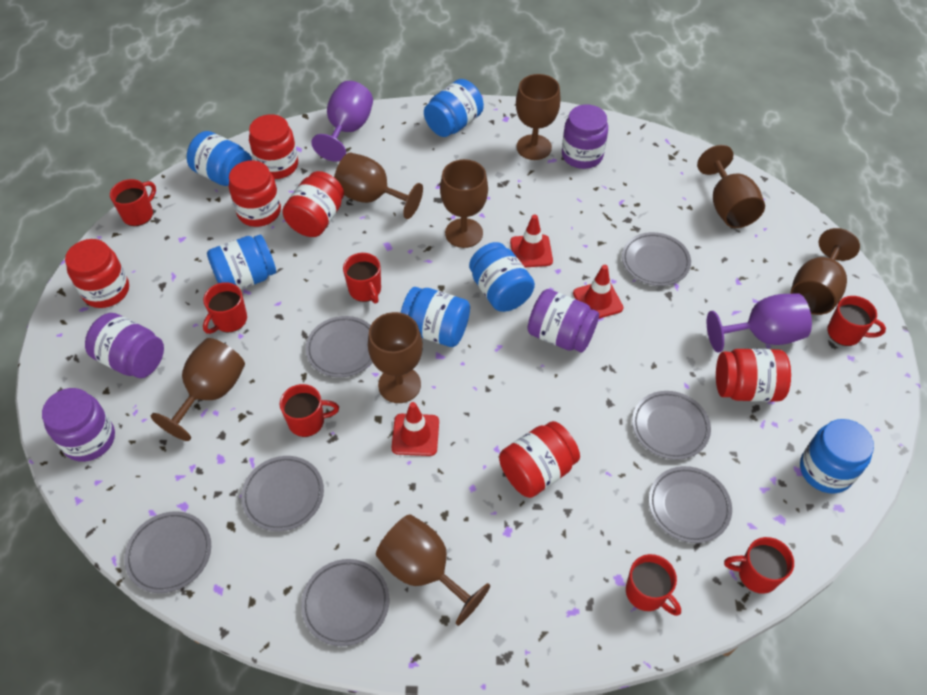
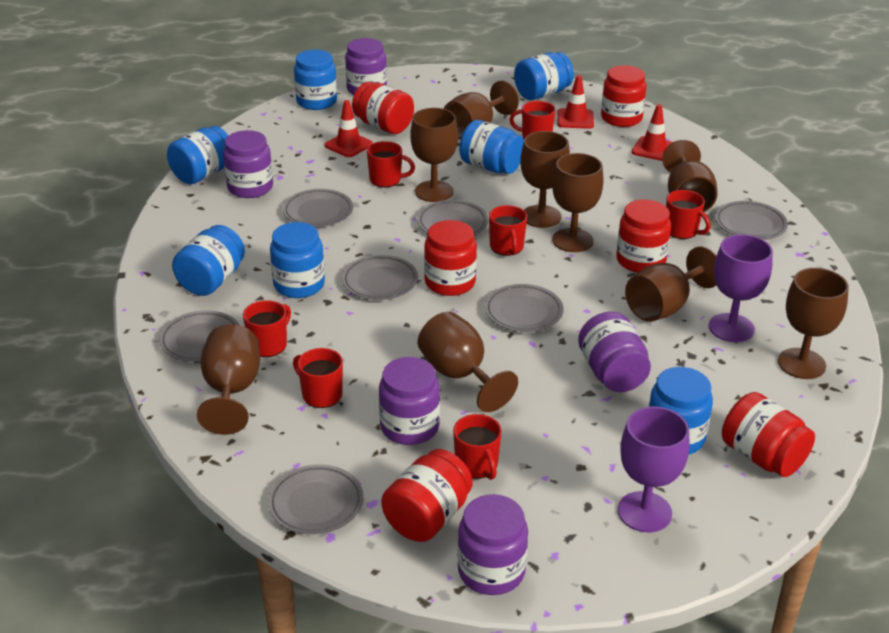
blue jar: [187,131,252,186] [207,235,276,290] [401,287,470,347] [424,79,484,137] [469,242,535,312] [800,419,874,494] = 6 -> [167,126,228,184] [172,225,245,296] [270,222,325,298] [294,50,337,110] [459,120,524,174] [514,52,574,100] [649,367,713,455] = 7
brown goblet: [151,338,245,441] [334,153,423,219] [368,312,423,403] [376,514,490,626] [440,159,488,248] [516,74,561,160] [697,145,765,228] [790,228,860,315] = 8 -> [197,324,260,435] [410,108,458,202] [418,312,518,412] [443,80,519,140] [520,131,570,228] [552,153,604,252] [625,247,716,322] [662,140,718,212] [778,268,849,379] = 9
purple jar: [42,388,115,462] [85,313,164,378] [528,289,599,353] [562,105,608,169] = 4 -> [223,130,273,198] [345,38,387,95] [379,357,440,445] [458,494,528,595] [578,312,651,392] = 5

